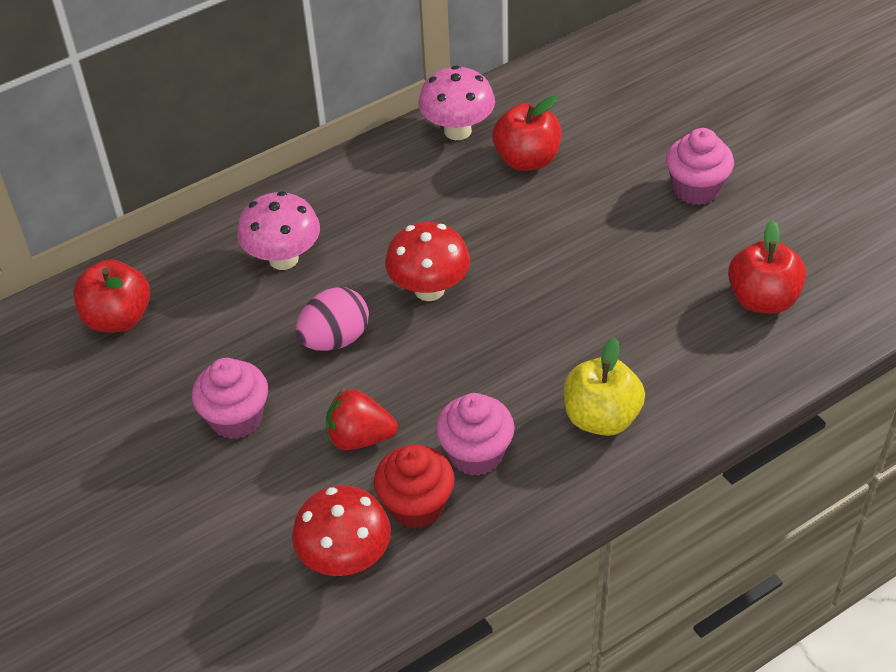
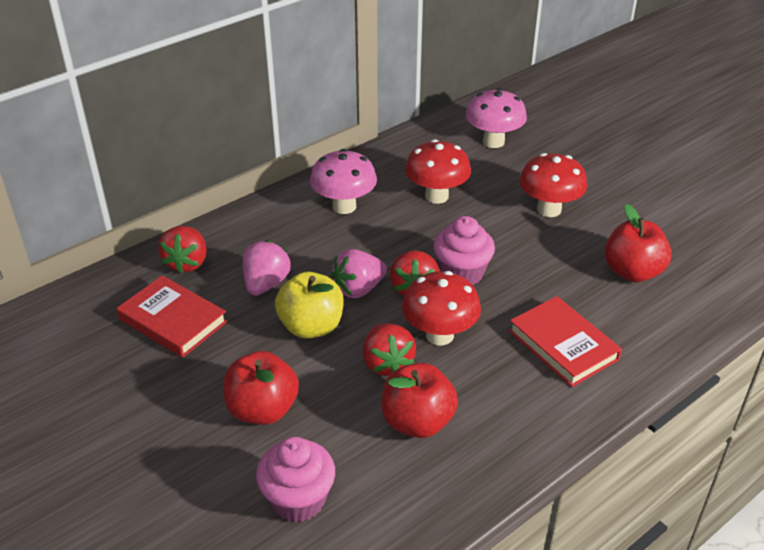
pink cupcake: [192,358,268,439] [436,393,515,476] [666,128,734,205] = 3 -> [256,437,335,522] [433,216,495,285] = 2
pink egg: [296,287,369,351] = 1 -> none = 0
pink strawberry: none = 0 -> [243,240,291,296] [331,249,387,299] = 2
red book: none = 0 -> [116,275,227,358] [509,296,622,387] = 2
red cupcake: [374,445,455,529] = 1 -> none = 0
red mushroom: [292,486,391,576] [385,222,470,301] = 2 -> [402,271,481,345] [405,139,471,204] [519,153,587,217] = 3
red strawberry: [326,389,398,450] = 1 -> [158,226,207,274] [363,323,416,376] [390,250,439,296] = 3

